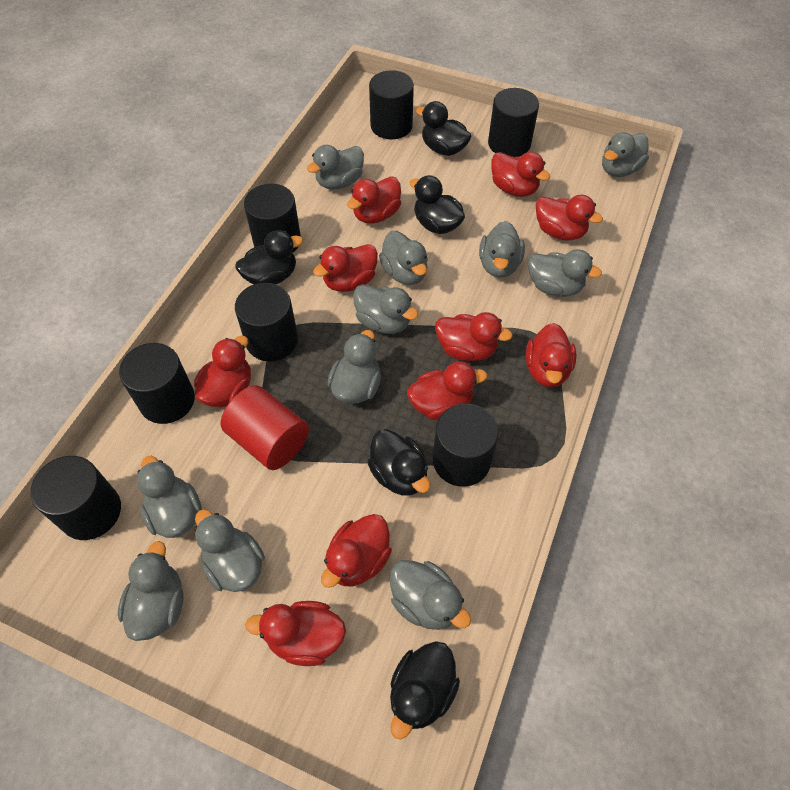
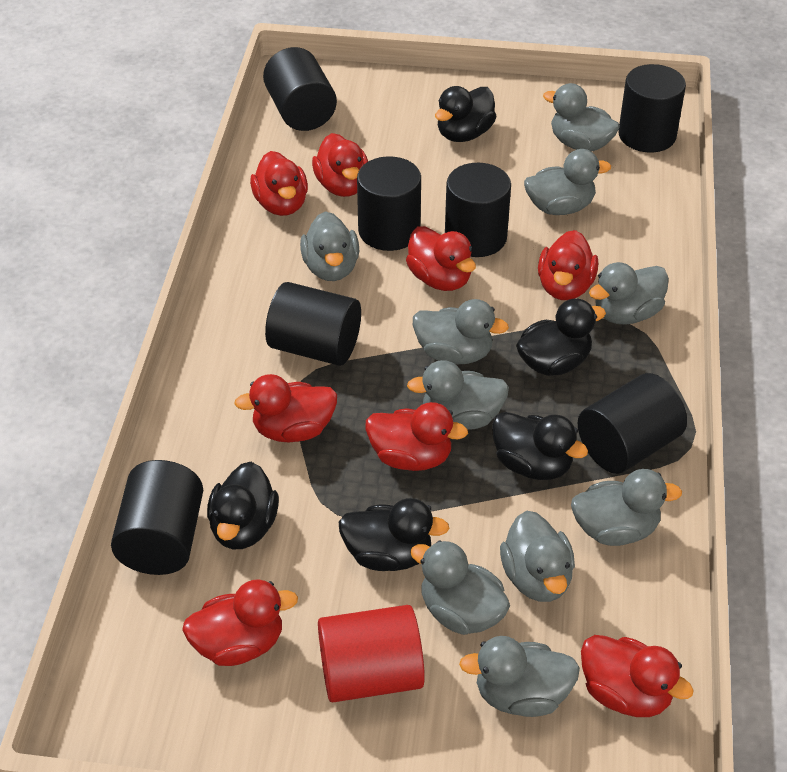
grey duck: [118,541,183,641] [137,456,202,538] [194,509,265,592] [307,145,364,190] [327,330,381,404] [353,284,419,334] [379,231,428,285] [390,560,471,630] [479,221,525,277] [528,249,602,297] [602,132,649,177] = 11 -> [300,211,359,281] [407,360,509,430] [410,540,510,635] [413,299,509,364] [459,636,580,717] [500,511,575,602] [524,149,611,215] [543,83,620,151] [571,469,682,546] [589,262,669,325] = 10
red duck: [194,336,251,407] [245,601,346,666] [313,244,378,292] [321,514,392,588] [347,176,401,224] [407,361,487,420] [435,312,513,361] [491,152,550,197] [526,323,576,387] [536,195,603,241] = 10 -> [182,579,298,666] [234,374,337,443] [250,151,308,216] [312,133,368,197] [366,402,468,471] [406,226,476,291] [538,230,598,300] [581,635,694,717] = 8

